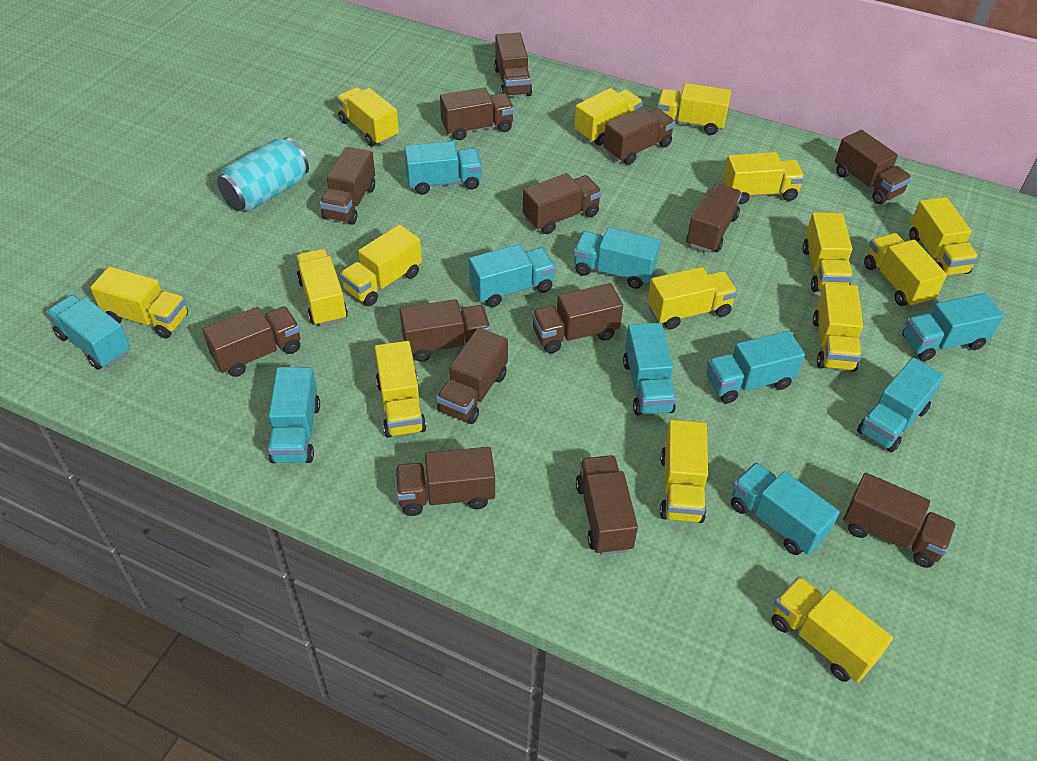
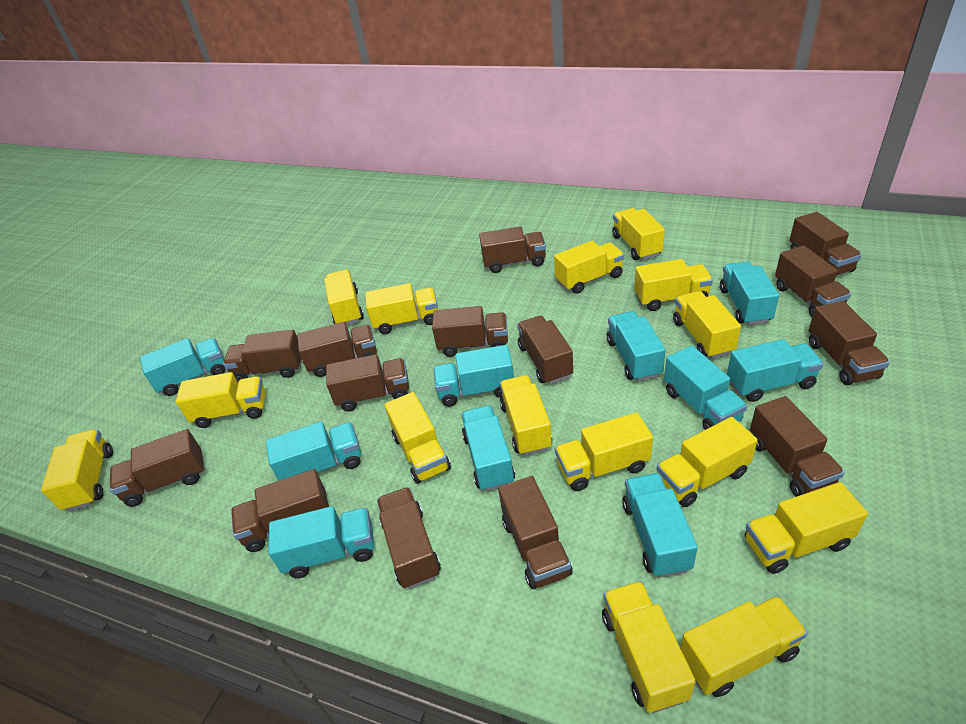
turquoise can: [217,137,309,212] = 1 -> none = 0

